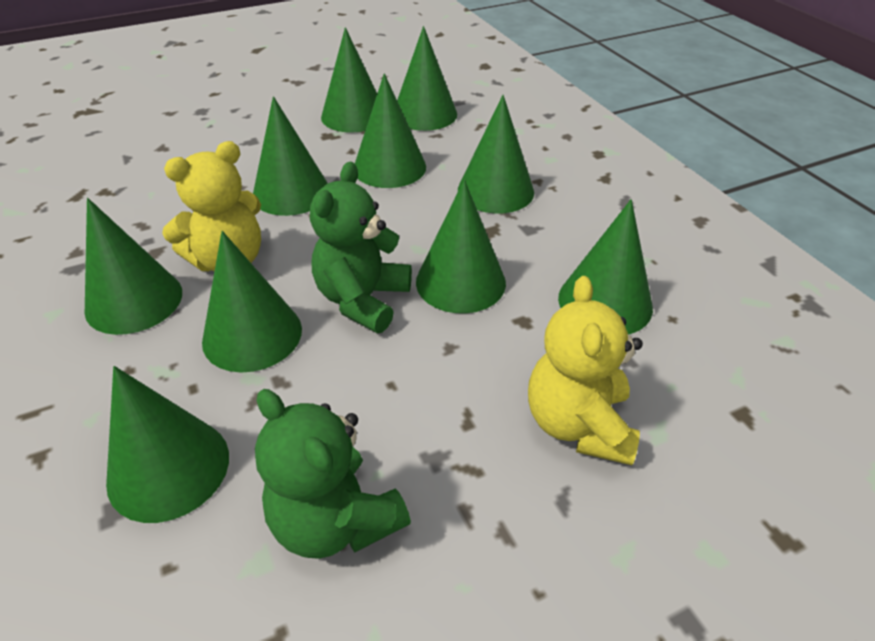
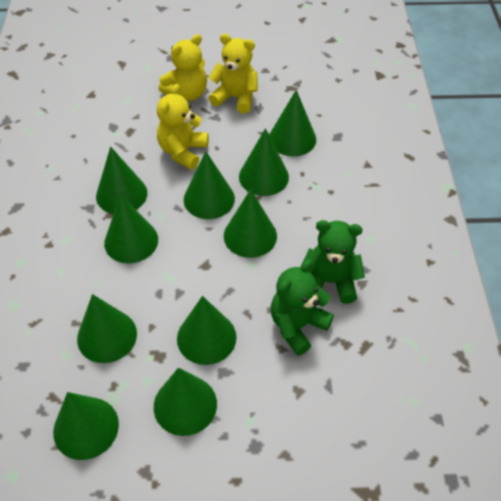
yellow teddy bear: [162,141,261,271] [528,276,643,465] = 2 -> [157,84,209,170] [159,34,207,101] [209,34,258,114] = 3

